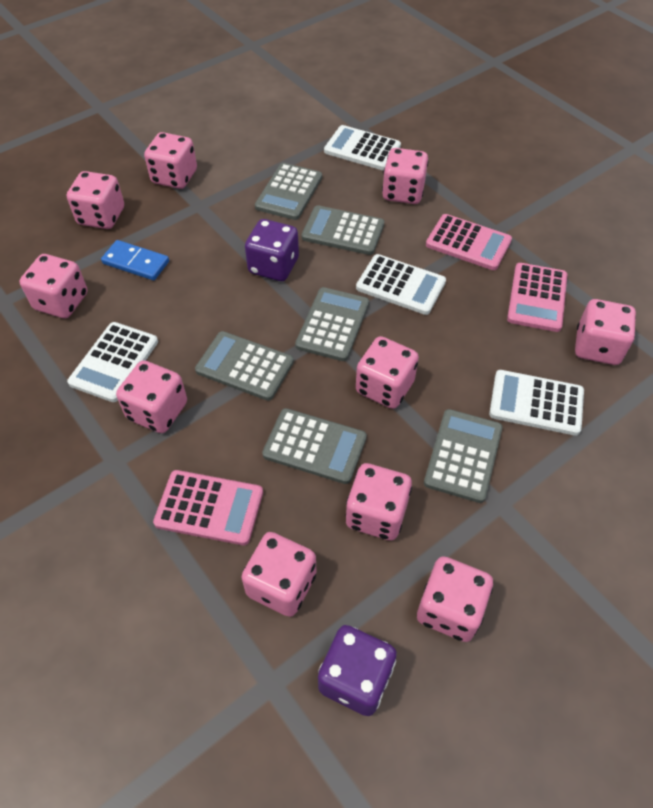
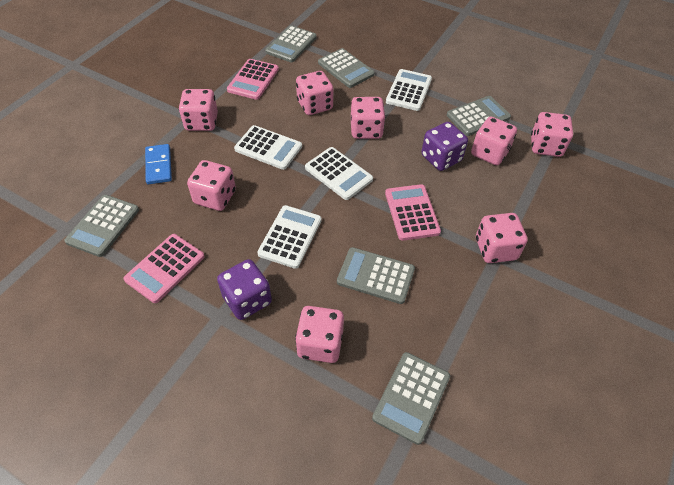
pink dice: [20,254,88,318] [67,171,124,229] [116,360,187,433] [144,132,197,189] [241,532,316,617] [345,463,412,540] [356,336,419,409] [382,148,429,204] [417,556,493,642] [575,299,636,365] = 10 -> [179,89,218,131] [187,160,236,211] [295,306,344,363] [296,71,333,115] [351,97,385,139] [471,117,517,165] [476,213,528,263] [531,112,573,157] = 8

